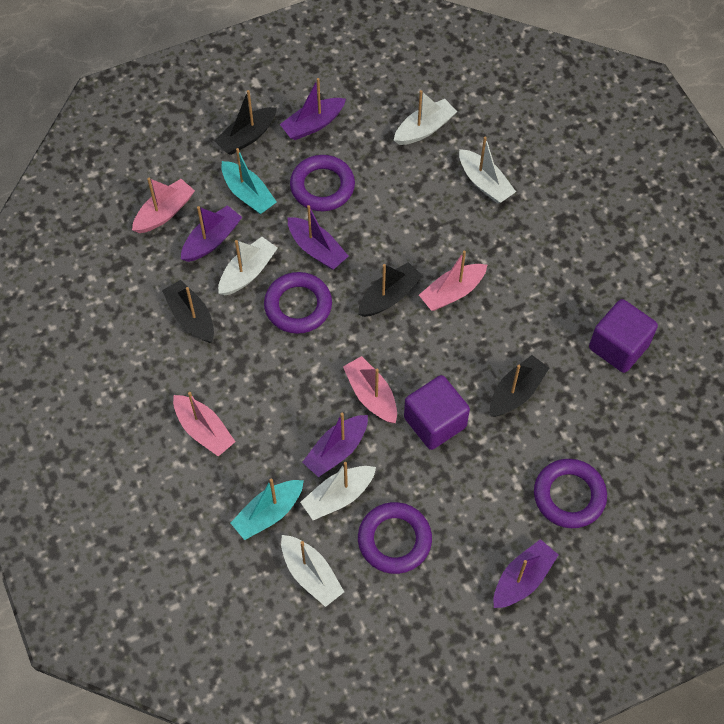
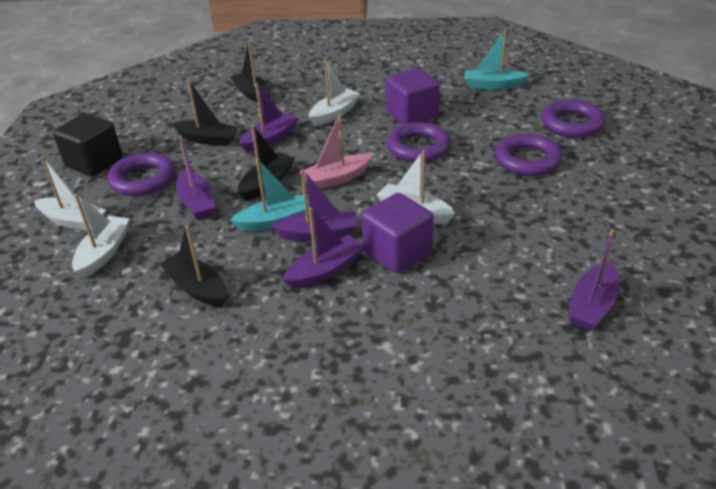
black cube: none = 0 -> [53,113,122,176] = 1
pink boat: [132,178,195,233] [173,392,235,456] [343,356,397,423] [419,250,487,311] = 4 -> [299,114,372,189] = 1
white boat: [218,237,278,295] [281,535,344,607] [300,462,376,520] [394,90,457,145] [459,136,516,204] = 5 -> [34,156,106,231] [72,194,130,278] [309,59,361,126] [377,150,455,224] = 4

